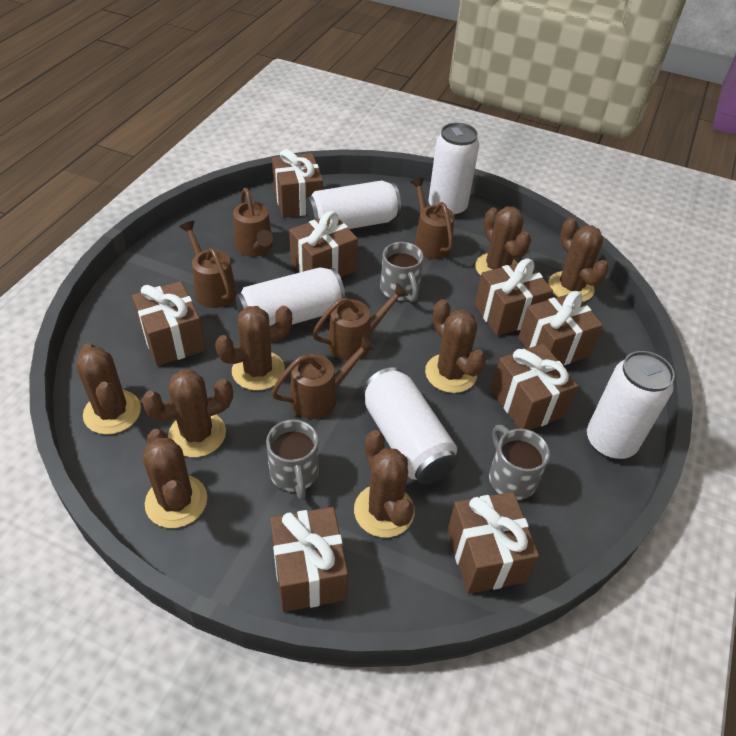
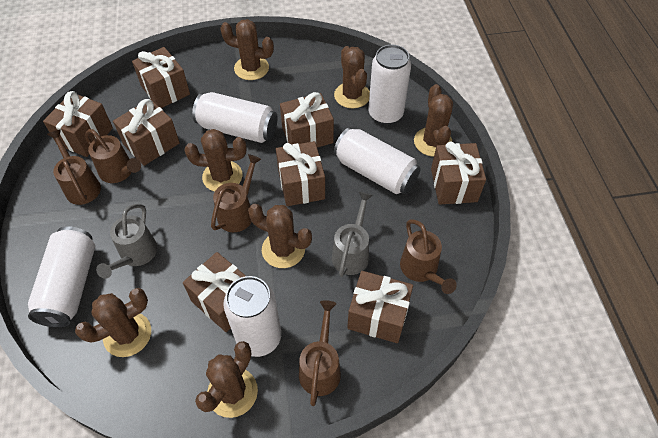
brown cactus: [76,343,141,435] [142,370,233,457] [143,429,207,528] [215,306,292,391] [354,430,415,538] [425,299,486,393] [475,206,531,276] [548,217,609,302] = 8 -> [75,288,151,357] [184,129,246,192] [195,341,258,418] [220,19,274,80] [248,204,312,268] [334,46,370,108] [414,84,453,157] = 7
grey mug: [266,419,319,500] [380,242,424,302] [489,425,550,500] = 3 -> none = 0
grey watering can: none = 0 -> [96,204,157,279] [332,192,373,277] = 2

